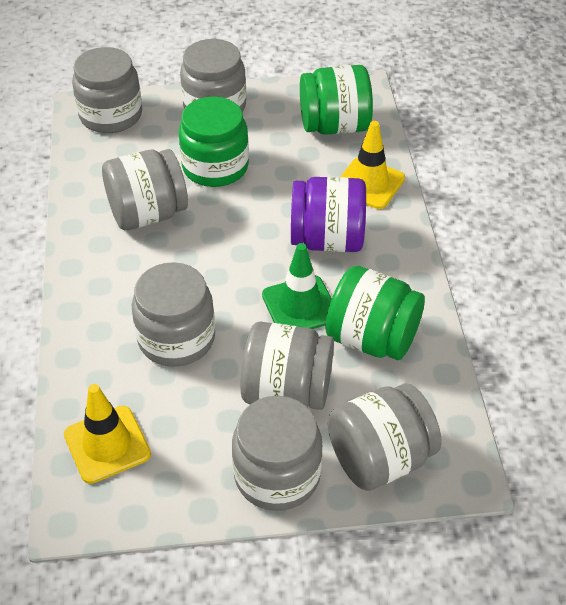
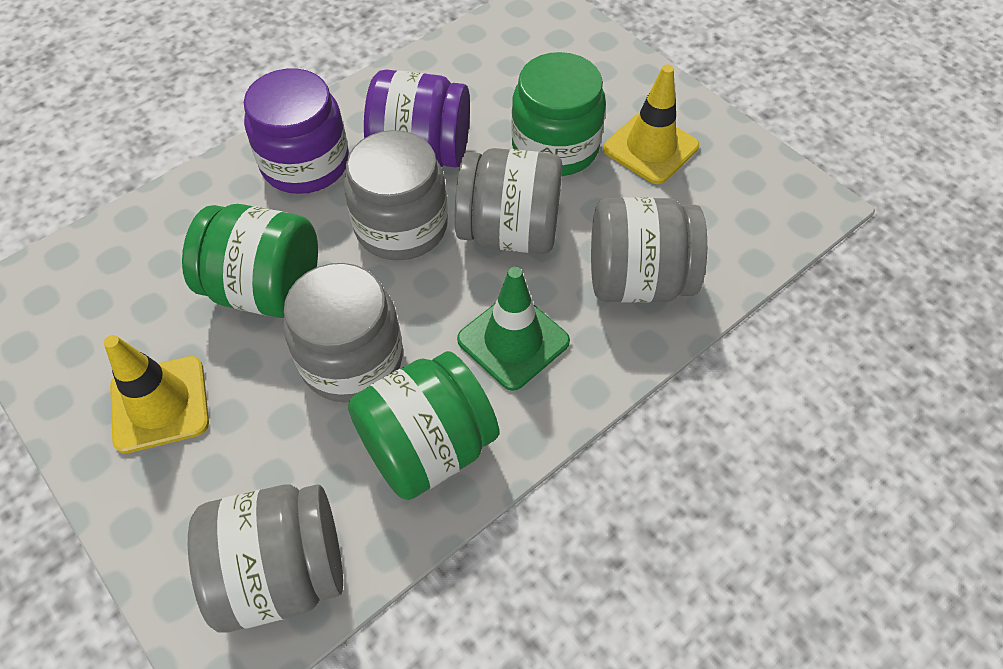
grey jar: [72,47,142,133] [102,149,188,230] [132,262,215,367] [180,39,246,112] [232,396,323,511] [240,322,334,410] [328,383,442,491] = 7 -> [188,484,343,633] [283,263,403,402] [344,130,448,260] [455,148,562,254] [591,197,707,303] = 5
purple jar: [291,177,366,252] = 1 -> [244,69,349,194] [364,70,470,167] = 2

